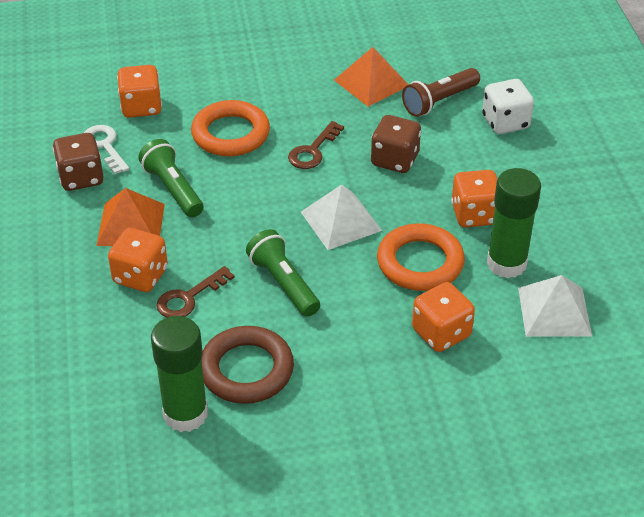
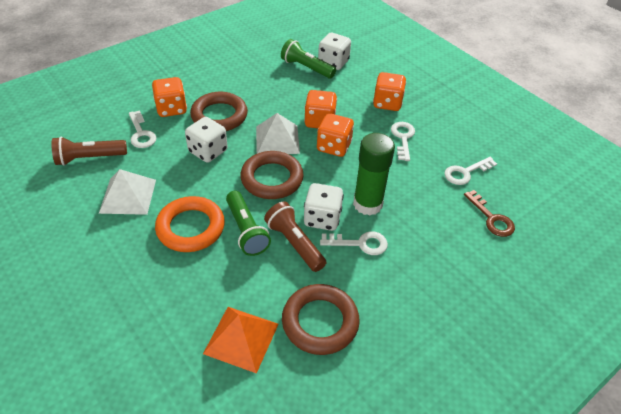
brown dice: [53,133,104,191] [371,115,421,173] = 2 -> none = 0
brown flashlight: [402,68,480,117] = 1 -> [51,137,127,166] [264,202,326,272] = 2
brown key: [156,266,235,318] [288,121,344,169] = 2 -> [464,190,515,237] = 1
brown ring: [201,326,294,404] = 1 -> [190,92,248,131] [240,151,304,199] [282,284,360,355] = 3
green glue stick: [151,316,208,432] [487,168,541,278] = 2 -> [353,133,395,216] = 1
orange pyramid: [96,188,165,246] [334,47,409,107] = 2 -> [203,307,279,374] = 1
orange ring: [191,100,270,156] [377,223,465,291] = 2 -> [155,196,225,252] = 1
white dice: [482,79,534,134] = 1 -> [185,117,228,163] [304,183,344,231] [318,33,351,70] = 3
white key: [84,125,129,174] = 1 -> [129,110,156,148] [320,231,388,255] [391,122,415,161] [444,157,497,185] = 4

